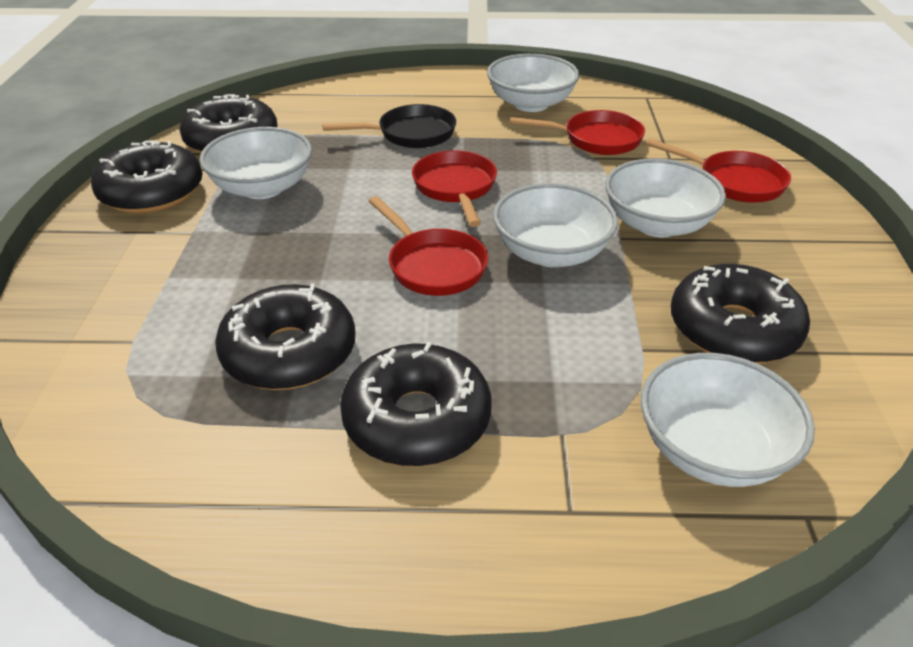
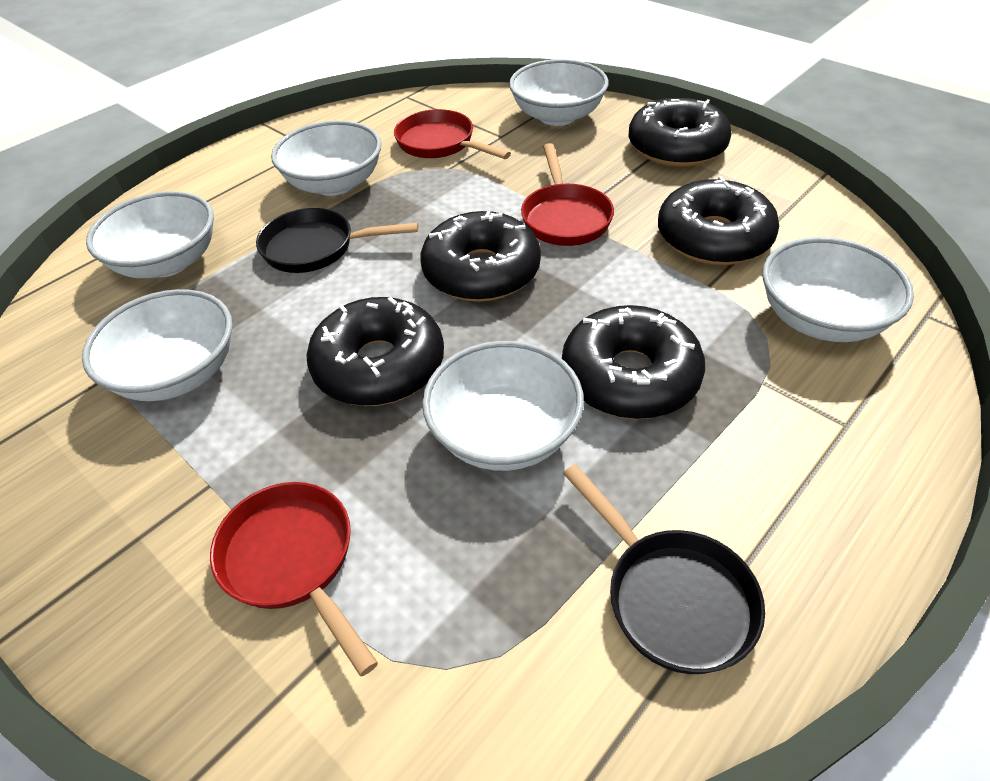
black pan: [322,104,456,148] = 1 -> [256,208,418,273] [563,464,765,674] = 2
red pan: [369,196,488,296] [412,150,497,227] [510,110,645,155] [646,138,791,203] = 4 -> [210,482,378,676] [394,109,511,159] [521,143,614,246] = 3
white bowl: [199,127,312,199] [487,54,580,112] [493,183,618,267] [605,158,726,237] [641,353,815,487] = 5 -> [82,289,233,401] [86,191,214,278] [271,121,381,196] [422,341,584,471] [509,59,609,126] [762,237,914,342] = 6

